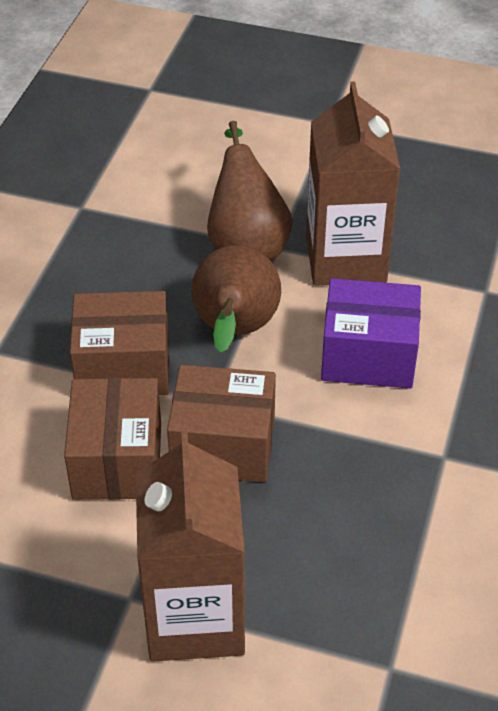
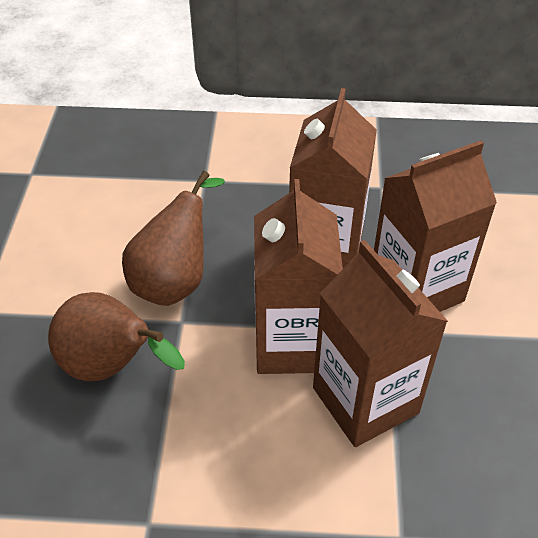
brown box: [64,378,161,500] [70,291,169,395] [167,365,276,482] = 3 -> none = 0
brown carton: [136,432,245,662] [306,81,400,286] = 2 -> [254,179,343,374] [289,88,377,268] [313,240,448,447] [374,140,497,312] = 4
purple box: [321,278,421,389] = 1 -> none = 0

